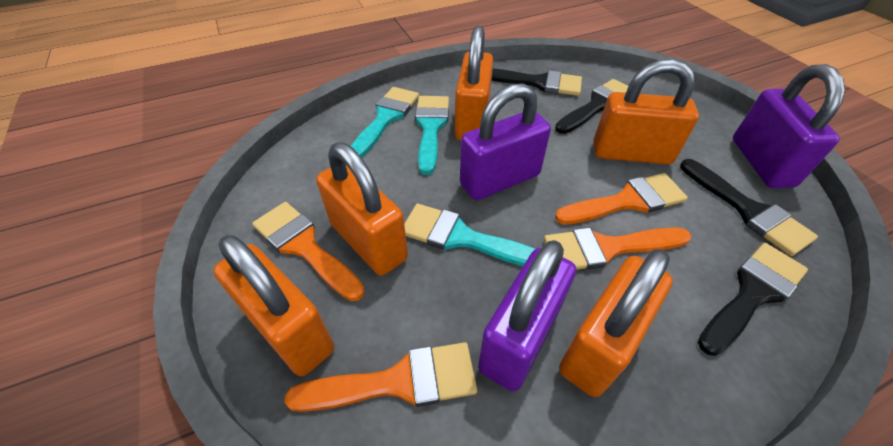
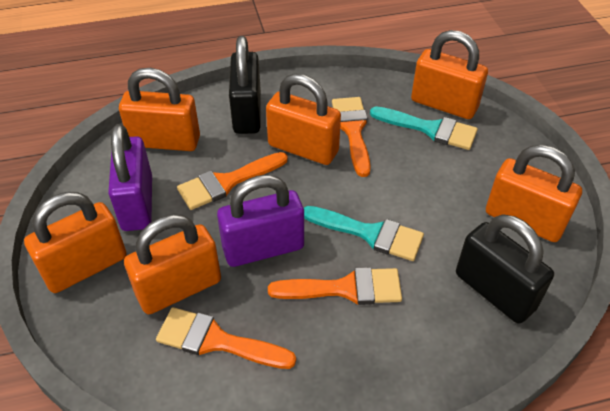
black brush: [492,69,582,96] [555,79,628,134] [680,159,818,256] [698,243,808,356] = 4 -> none = 0
black padlock: none = 0 -> [229,36,261,134] [456,214,554,324] = 2
orange padlock: [213,235,334,376] [316,142,408,276] [455,26,493,140] [559,249,673,397] [594,59,699,165] = 5 -> [24,192,127,293] [119,68,200,151] [124,214,221,314] [266,74,341,165] [411,30,488,119] [486,145,582,242] = 6
purple padlock: [460,83,551,200] [478,240,576,392] [733,64,845,188] = 3 -> [108,124,152,231] [217,175,304,267] = 2
turquoise brush: [351,87,419,157] [404,204,535,266] [415,96,449,175] = 3 -> [304,206,424,261] [370,106,478,150] = 2

